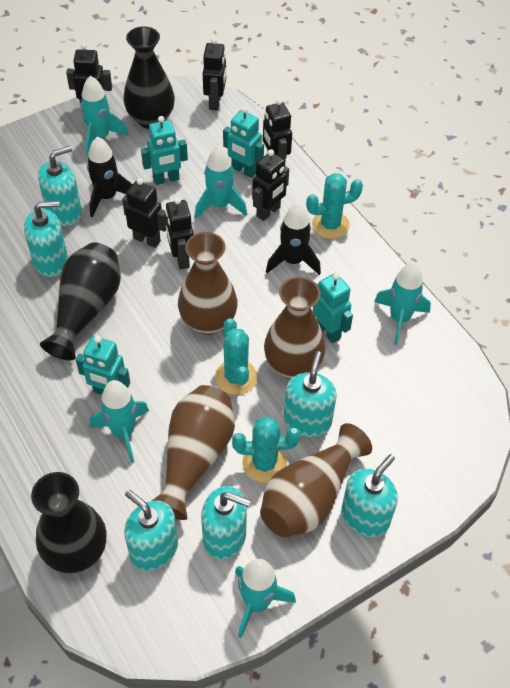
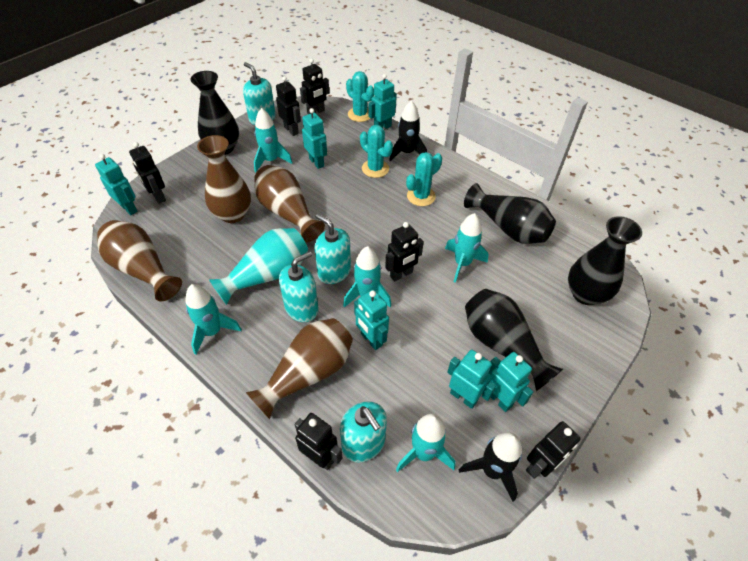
black vase: [31,472,106,574] [40,242,121,360] [123,26,175,129] = 3 -> [191,71,239,155] [464,183,556,244] [465,289,563,391] [568,216,642,305] = 4
turquoise robot: [76,336,130,395] [141,116,188,185] [223,107,264,178] [313,273,353,343] = 4 -> [95,154,138,215] [302,108,327,169] [354,290,389,350] [369,74,397,129] [447,350,496,409] [488,352,533,412] = 6
turquoise soap dispenser: [24,201,68,277] [38,146,82,226] [124,490,178,572] [201,486,251,560] [284,351,337,437] [341,454,398,538] = 6 -> [243,62,276,125] [279,251,318,322] [314,214,351,284] [340,402,387,462] = 4
turquoise vase: none = 0 -> [209,228,308,305] = 1

